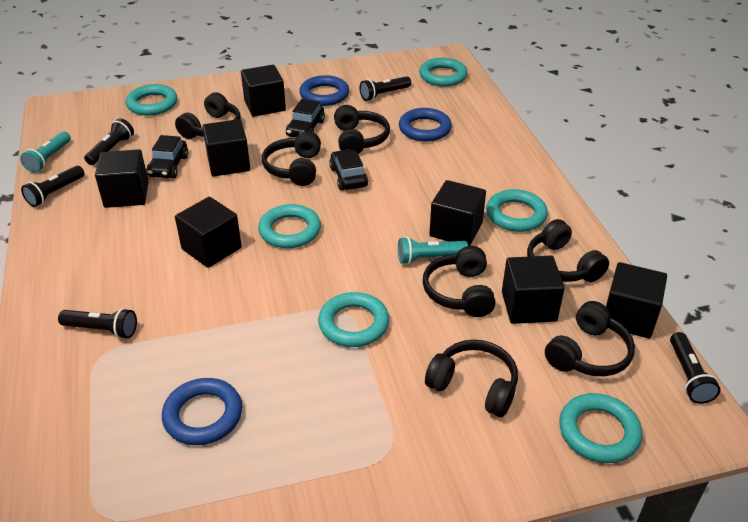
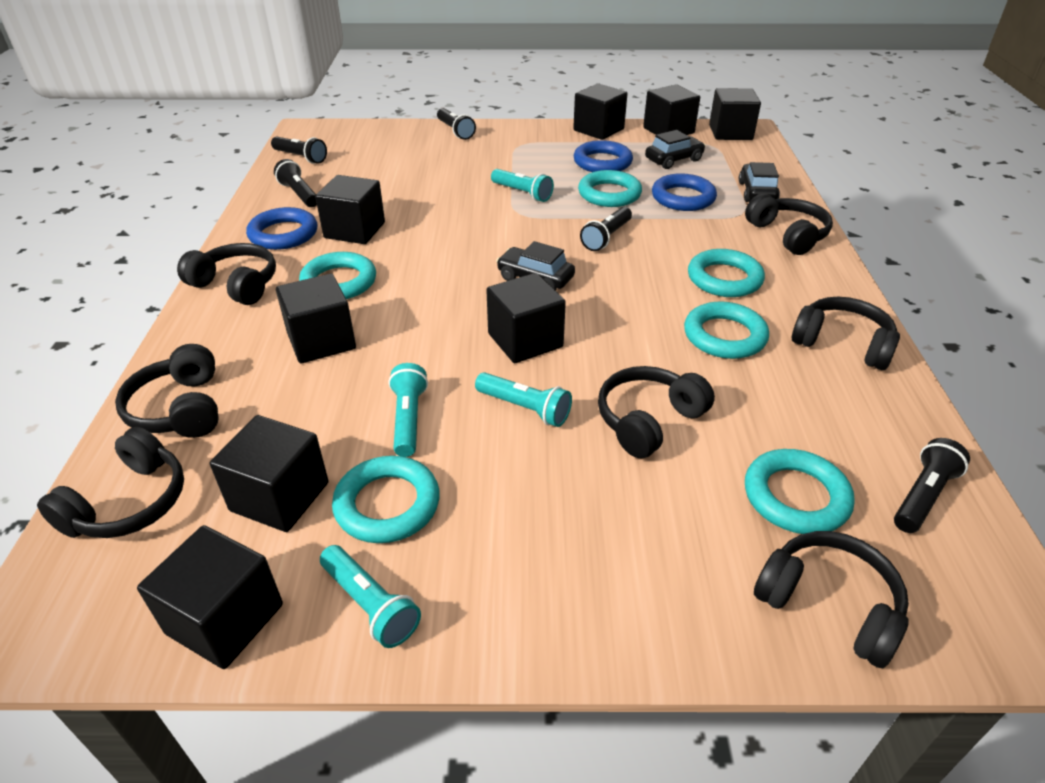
black cube: [95,149,148,208] [175,197,242,268] [202,119,250,177] [241,65,286,117] [429,180,486,246] [502,256,565,324] [606,262,667,338] = 7 -> [137,525,283,669] [210,415,329,532] [276,274,356,363] [315,175,385,244] [486,273,566,363] [573,83,627,140] [643,84,700,135] [709,88,761,140] = 8
turquoise flashlight: [20,131,71,173] [398,237,468,264] = 2 -> [320,545,421,648] [389,363,428,457] [475,372,572,427] [491,169,554,202] = 4

